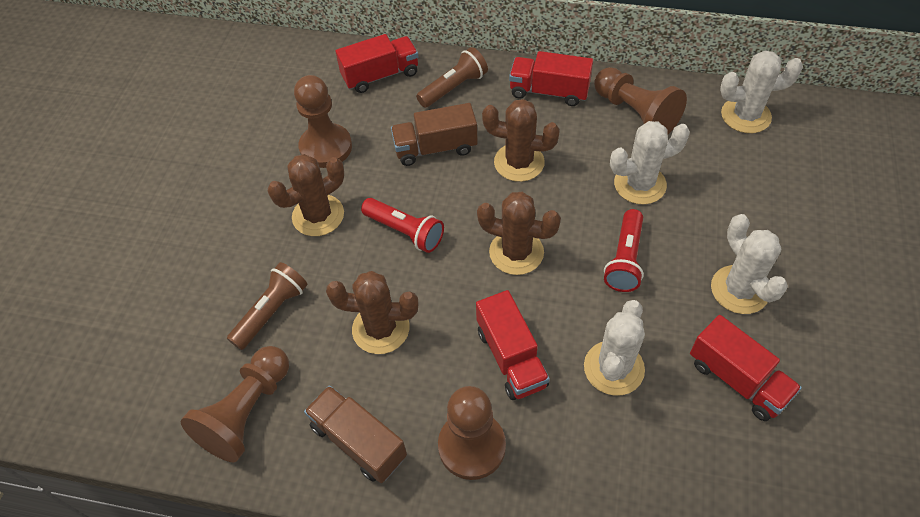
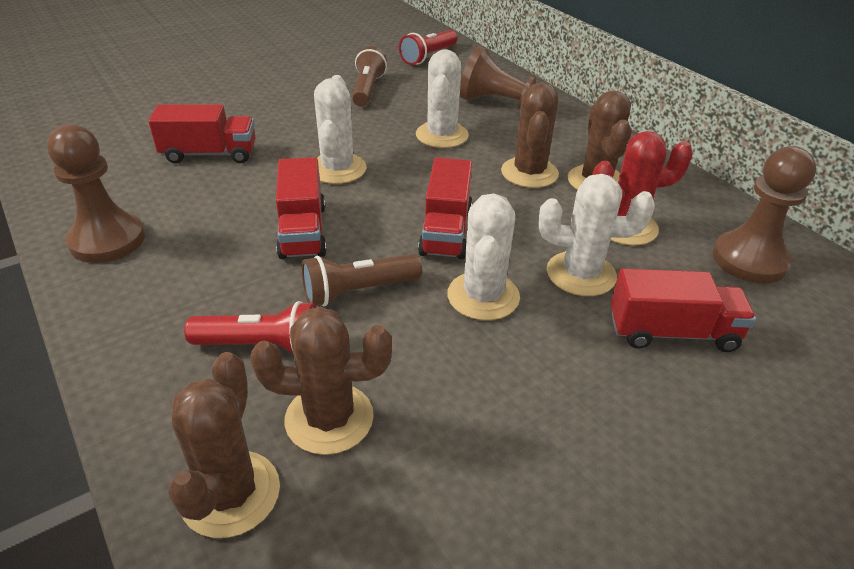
brown pawn: [180,346,289,462] [294,75,352,168] [438,386,506,480] [594,67,687,134] = 4 -> [47,124,145,263] [460,46,557,109] [712,146,816,284] = 3
brown truck: [304,385,407,483] [391,103,478,166] = 2 -> none = 0
red cactus: none = 0 -> [592,131,693,245] = 1

